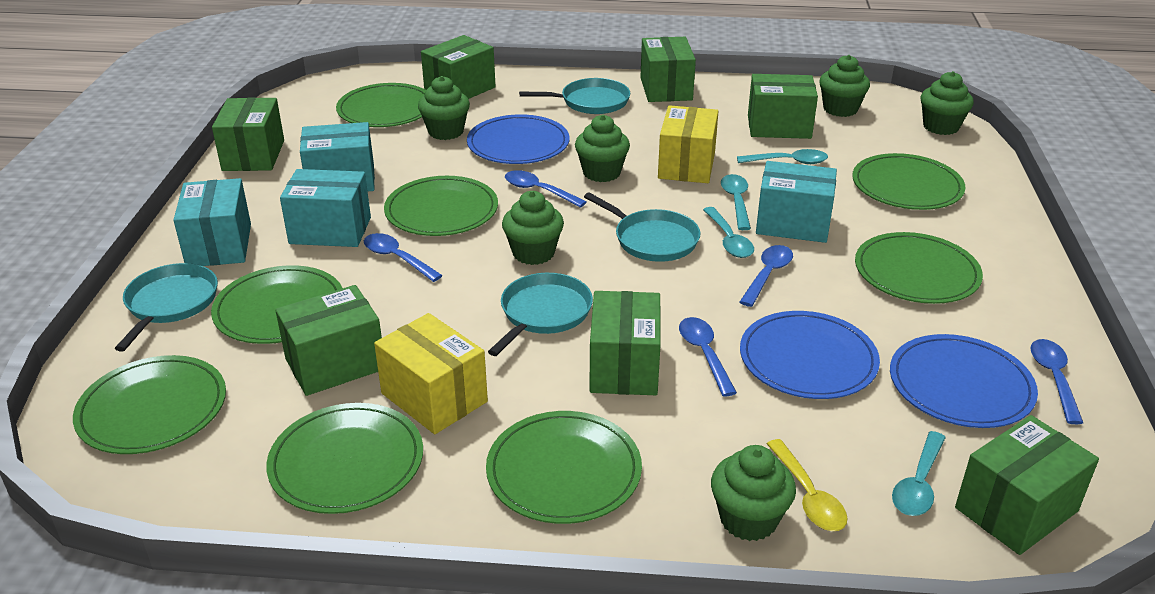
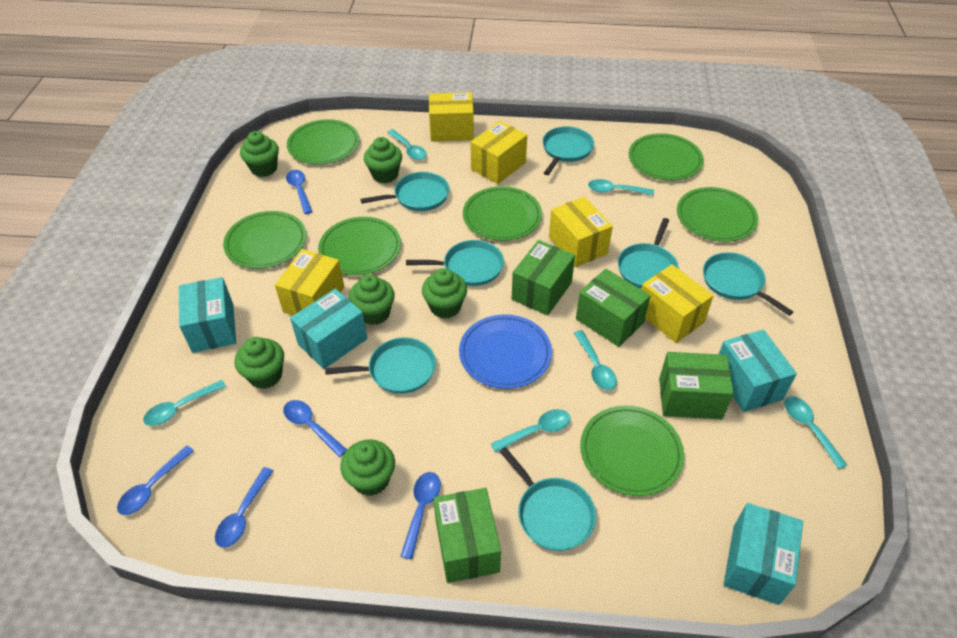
blue plate: [467,114,570,164] [740,311,880,399] [890,334,1038,428] = 3 -> [459,314,552,389] = 1
green box: [212,97,284,171] [275,285,382,396] [421,35,496,99] [589,291,661,395] [640,37,696,102] [748,74,818,139] [955,415,1099,555] = 7 -> [433,488,501,583] [512,240,575,315] [576,269,651,347] [659,352,734,419] = 4
green plate: [73,355,226,454] [211,265,342,344] [266,403,423,514] [336,83,426,127] [384,176,498,236] [486,411,642,524] [852,153,966,210] [855,232,983,304] = 8 -> [223,211,306,269] [287,119,360,165] [318,217,401,275] [463,186,542,241] [580,406,684,496] [629,133,704,181] [677,187,758,242] = 7
turquoise pan: [115,263,218,352] [488,273,593,356] [519,78,630,114] [584,192,700,262] = 4 -> [325,337,436,394] [360,172,449,211] [406,240,504,286] [500,447,596,551] [542,126,594,175] [618,218,679,288] [703,252,793,316] = 7
turquoise spoon: [703,207,754,258] [721,174,751,230] [737,149,828,164] [892,431,946,516] = 4 -> [143,380,226,426] [387,129,427,160] [491,409,571,453] [574,330,617,390] [588,179,654,195] [784,396,847,469] = 6
yellow box: [374,313,488,434] [658,105,718,183] = 2 -> [275,249,344,315] [429,92,474,141] [470,121,527,184] [549,197,613,267] [641,265,714,343] = 5
yellow spoon: [767,439,848,531] = 1 -> none = 0

